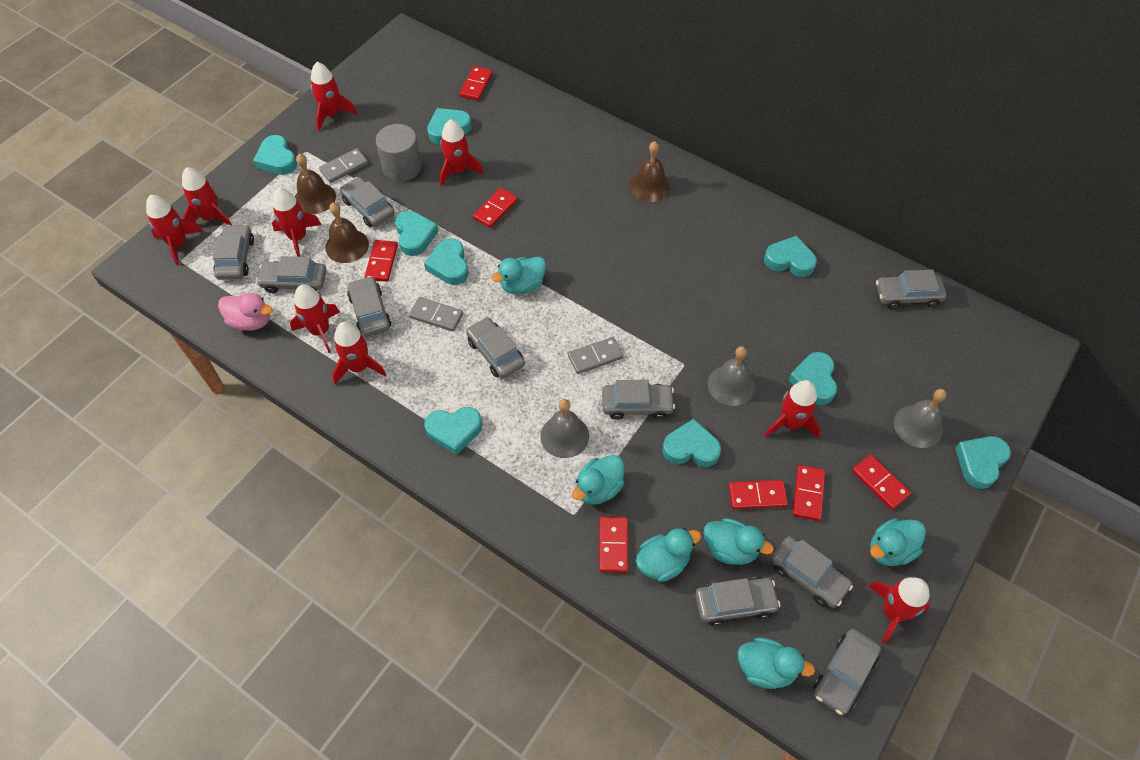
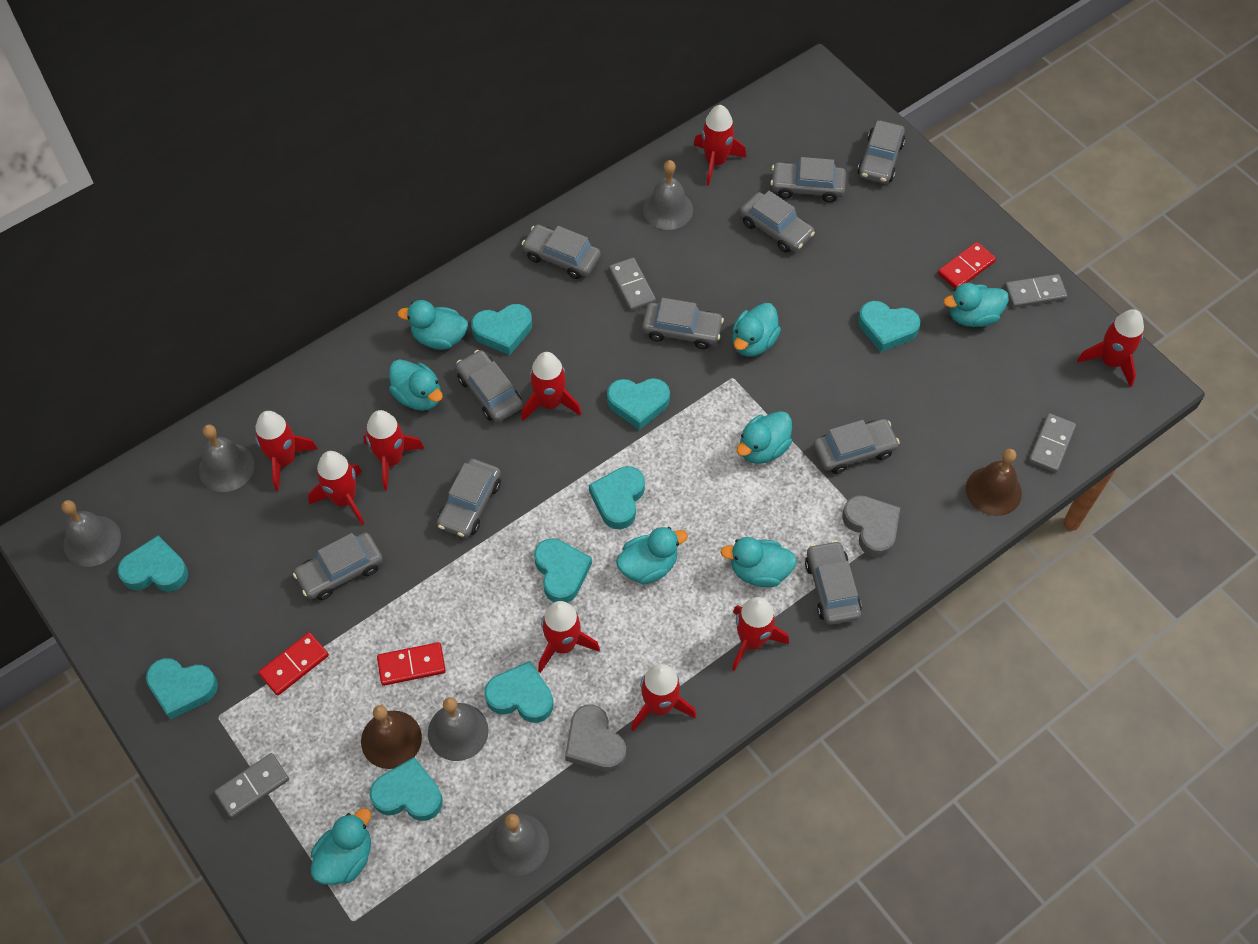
brown bell: [295,154,336,214] [326,203,369,263] [629,141,671,202] = 3 -> [361,705,422,769] [966,449,1022,516] = 2
grey bell: [540,399,589,458] [708,346,755,406] [894,389,947,448] = 3 -> [61,500,121,567] [199,424,255,492] [428,697,489,761] [486,813,549,876] [643,160,693,230] = 5
grey cylinder: [376,124,422,182] = 1 -> none = 0
grey domino: [319,148,368,183] [409,297,463,332] [568,337,623,374] = 3 -> [214,753,289,818] [609,258,656,311] [1005,274,1067,308] [1029,413,1076,473] = 4
grey heart: none = 0 -> [565,704,626,772] [842,495,900,557] = 2
pink duck: [218,292,272,331] = 1 -> none = 0
red domino: [365,240,398,282] [459,66,493,101] [473,188,518,228] [599,517,628,573] [728,480,788,509] [793,465,825,521] [852,454,911,510] = 7 -> [258,632,329,696] [377,642,446,686] [938,242,996,289] = 3
turquoise duck: [492,257,546,294] [572,455,625,505] [636,528,701,582] [704,518,774,565] [738,638,815,689] [870,518,926,566] = 6 -> [311,808,371,885] [389,359,443,411] [398,300,468,350] [616,527,688,585] [721,537,797,587] [732,303,781,357] [737,411,792,464] [943,283,1009,327] = 8

